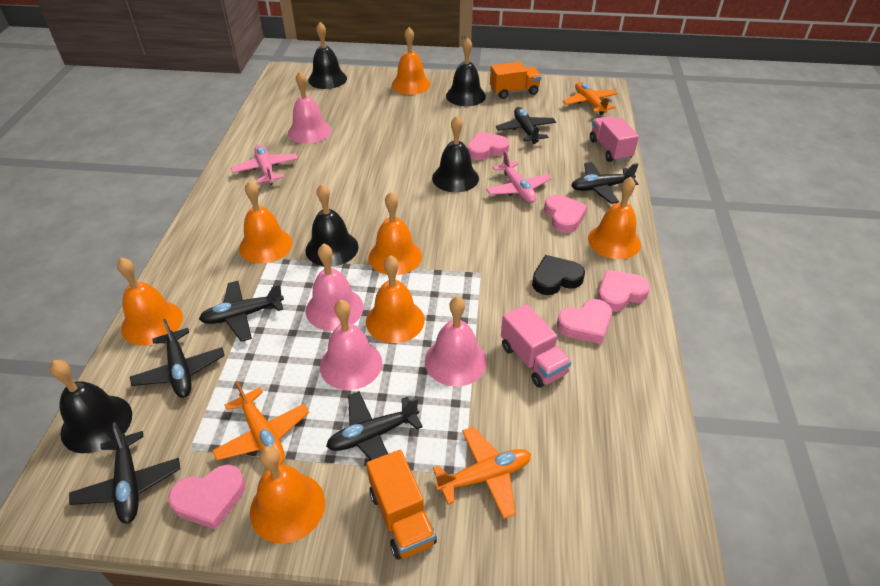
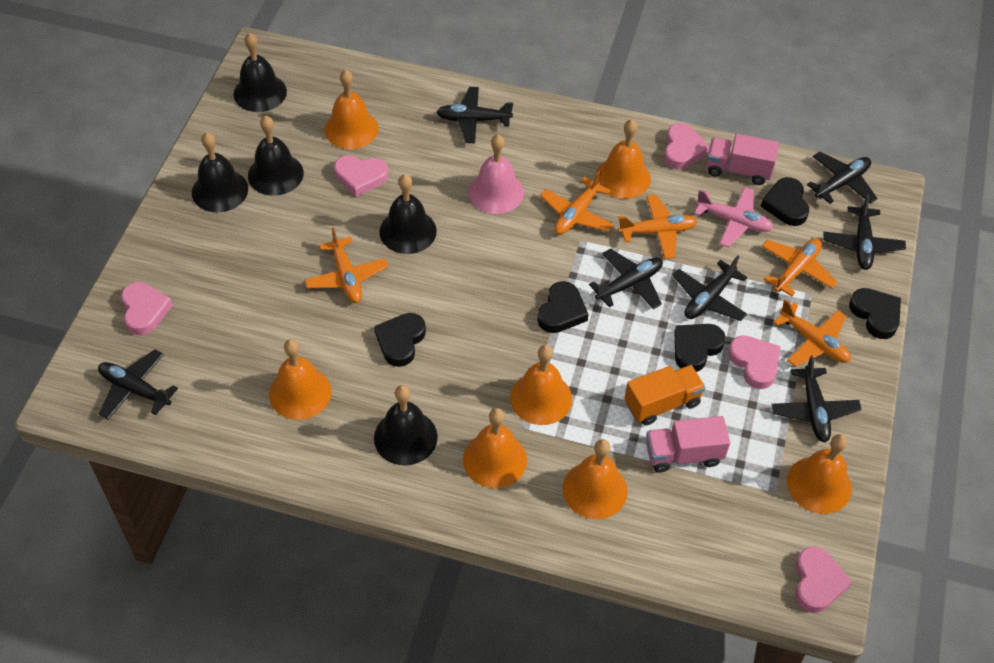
black heart: [532,255,585,295] = 1 -> [374,313,426,367] [537,281,589,333] [675,324,726,372] [761,177,809,226] [849,288,901,339] = 5
black plane: [69,422,180,524] [130,319,225,398] [199,281,284,342] [326,391,423,460] [496,107,556,144] [571,162,639,204] = 6 -> [98,349,178,419] [437,87,513,143] [589,249,663,309] [673,256,747,321] [771,356,861,442] [807,151,878,204] [823,195,906,270] = 7
orange plane: [212,381,309,465] [433,427,531,519] [563,82,617,115] = 3 -> [305,227,388,303] [540,170,614,235] [618,195,697,259] [762,238,838,296] [773,299,851,367] = 5
orange truck: [366,450,437,560] [490,62,542,99] = 2 -> [624,365,706,426] = 1
pink bell: [288,71,331,144] [306,243,364,331] [320,300,382,390] [425,296,487,387] = 4 -> [468,134,524,214] = 1
pink plane: [231,144,298,185] [486,151,552,203] = 2 -> [694,187,773,247] = 1

